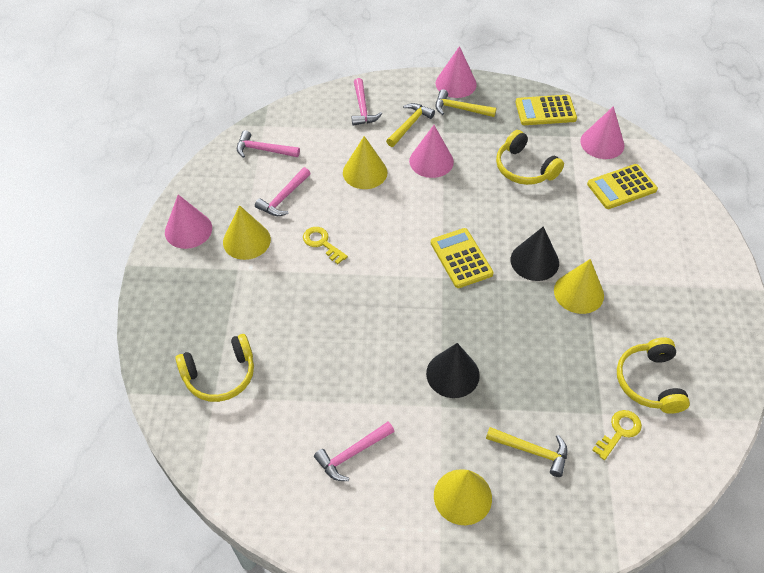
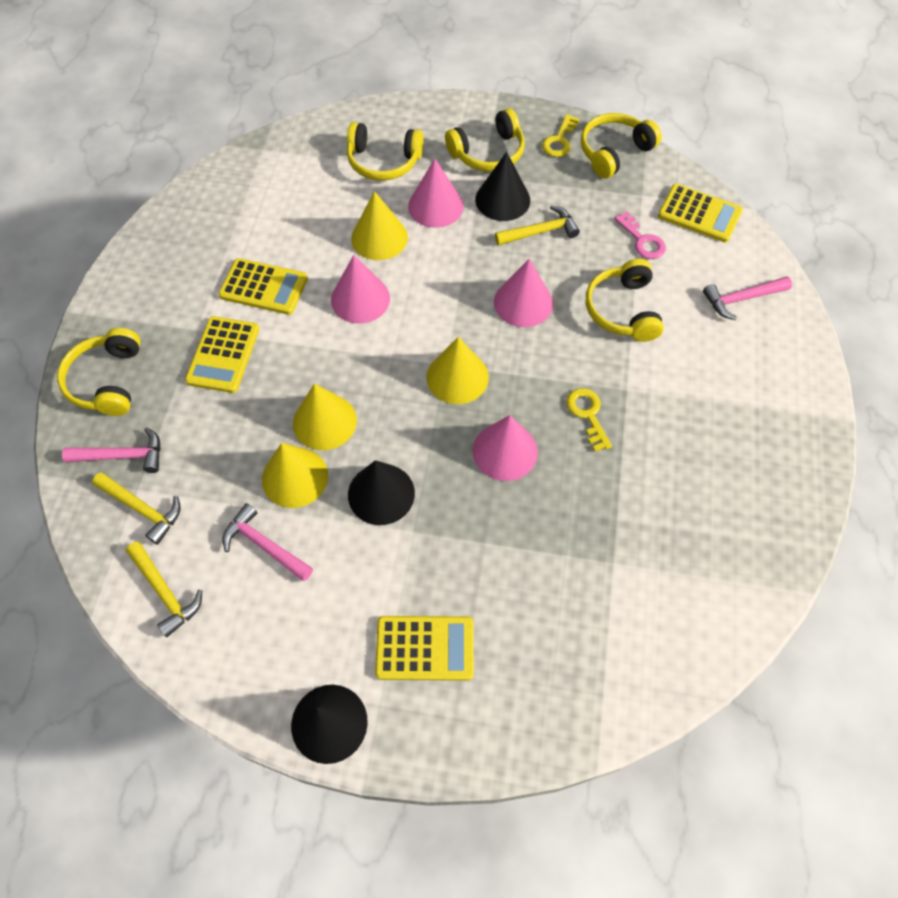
black cone: [426,343,480,398] [511,226,559,281] = 2 -> [291,685,368,764] [348,460,415,525] [475,152,530,221] = 3
pink hammer: [237,130,300,158] [255,167,311,216] [314,422,395,481] [352,78,382,126] = 4 -> [62,427,160,473] [222,503,313,581] [703,277,792,320] = 3
pink key: none = 0 -> [614,212,666,259] = 1
yellow calculator: [431,228,494,288] [515,95,577,125] [587,164,658,209] = 3 -> [185,316,259,393] [219,258,308,315] [375,616,474,681] [658,184,743,242] = 4
yellow headphones: [175,334,254,402] [496,130,564,185] [617,337,690,414] = 3 -> [57,328,141,416] [347,122,424,181] [445,108,525,172] [581,113,662,178] [586,259,664,342] = 5

